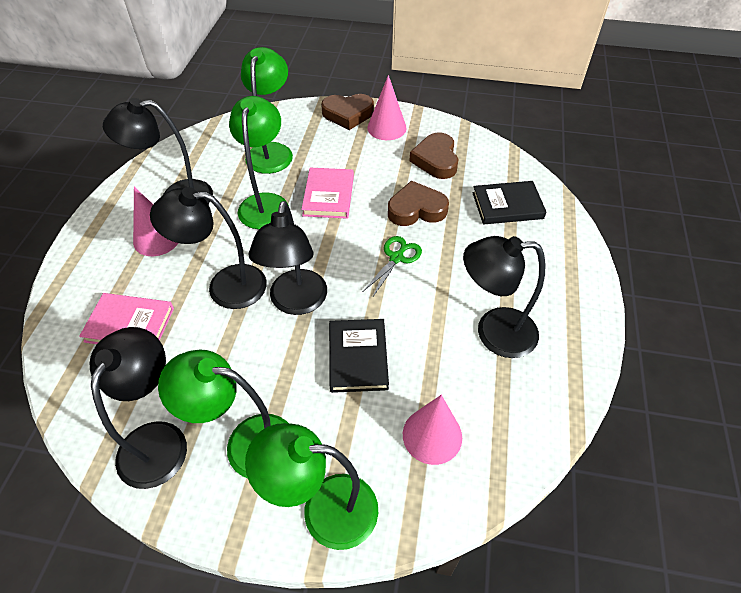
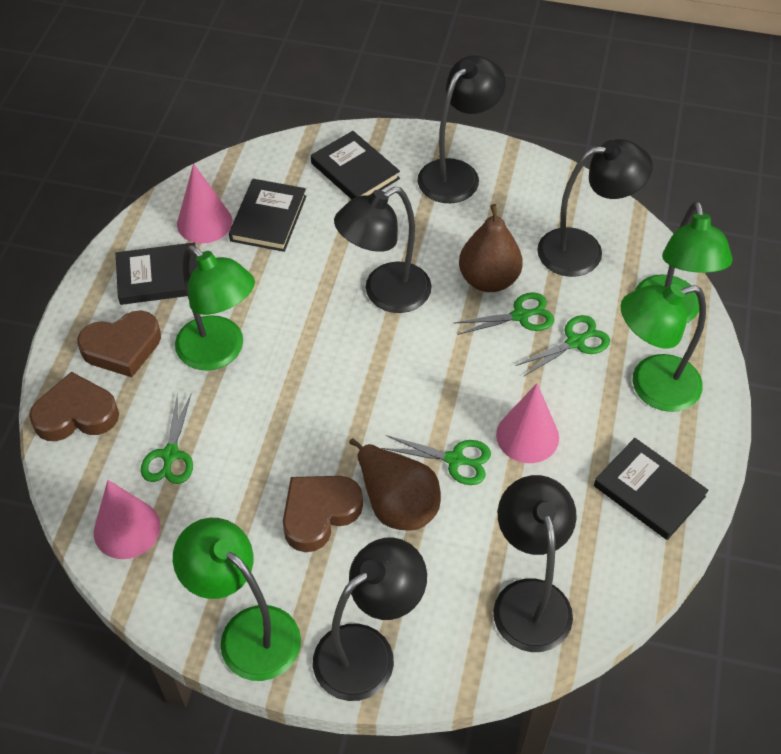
black book: [329,319,389,393] [472,181,546,225] = 2 -> [116,242,198,305] [229,179,307,252] [311,131,400,199] [594,438,709,540] = 4
brown pear: none = 0 -> [349,438,441,531] [459,204,523,292] = 2
green scissors: [363,236,422,298] = 1 -> [141,393,193,484] [382,435,491,485] [455,292,554,335] [515,315,610,377] = 4
pink book: [79,293,174,344] [301,168,354,219] = 2 -> none = 0

